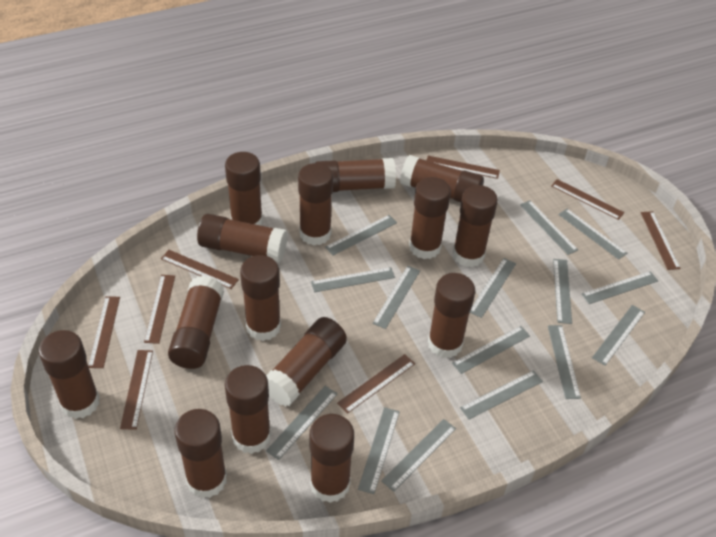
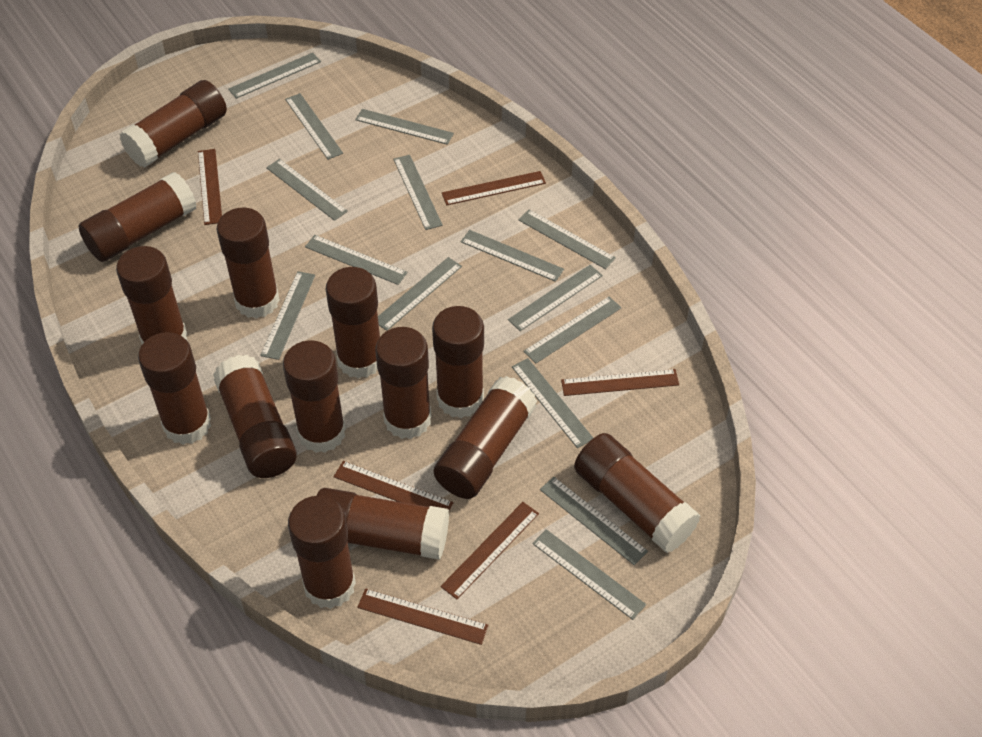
brown glue stick: [39,330,100,419] [168,275,224,369] [175,409,227,498] [197,214,288,262] [225,152,263,226] [225,365,271,454] [240,255,281,341] [266,317,347,407] [298,163,333,245] [310,414,354,503] [315,158,396,192] [400,155,484,202] [409,177,451,259] [428,273,475,358] [453,185,498,267] = 15 -> [78,172,197,262] [116,246,187,344] [120,80,227,168] [138,332,211,445] [213,355,297,478] [217,208,280,319] [283,340,346,453] [288,496,356,609] [316,488,449,560] [326,267,380,379] [375,327,431,439] [432,306,484,418] [434,376,537,499] [574,433,700,553] = 14
brown ruler: [88,296,120,368] [120,350,153,430] [144,275,175,344] [161,250,239,289] [337,354,415,414] [426,156,500,179] [551,179,624,220] [641,211,681,270] = 8 -> [198,149,222,225] [334,461,453,511] [357,588,489,645] [440,502,539,600] [442,171,546,205] [561,369,679,396] = 6

